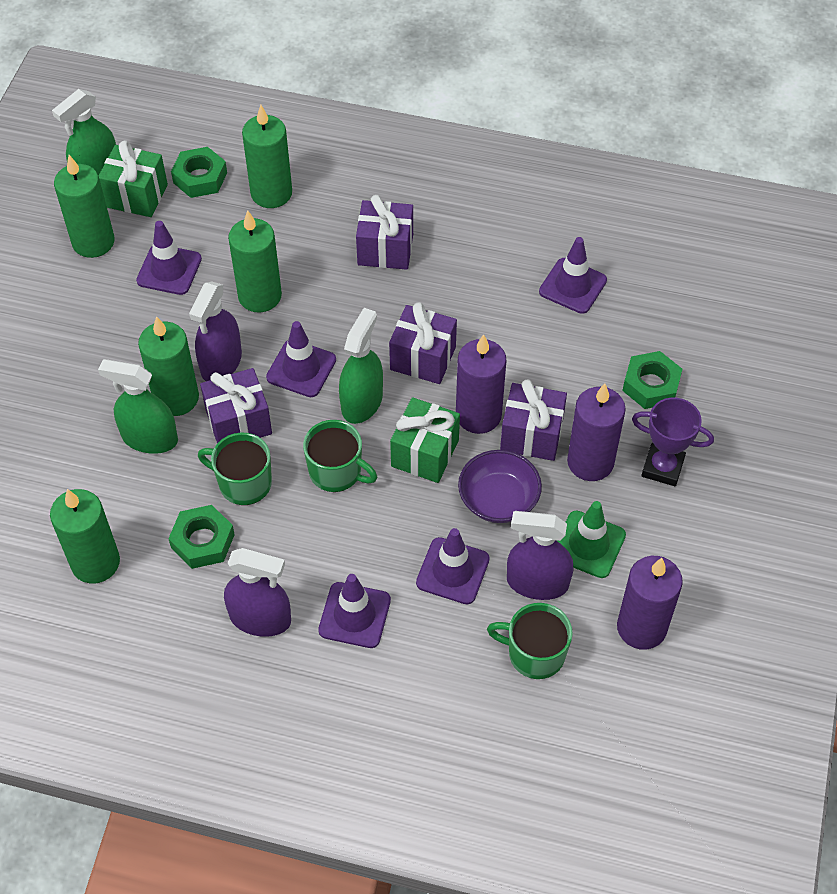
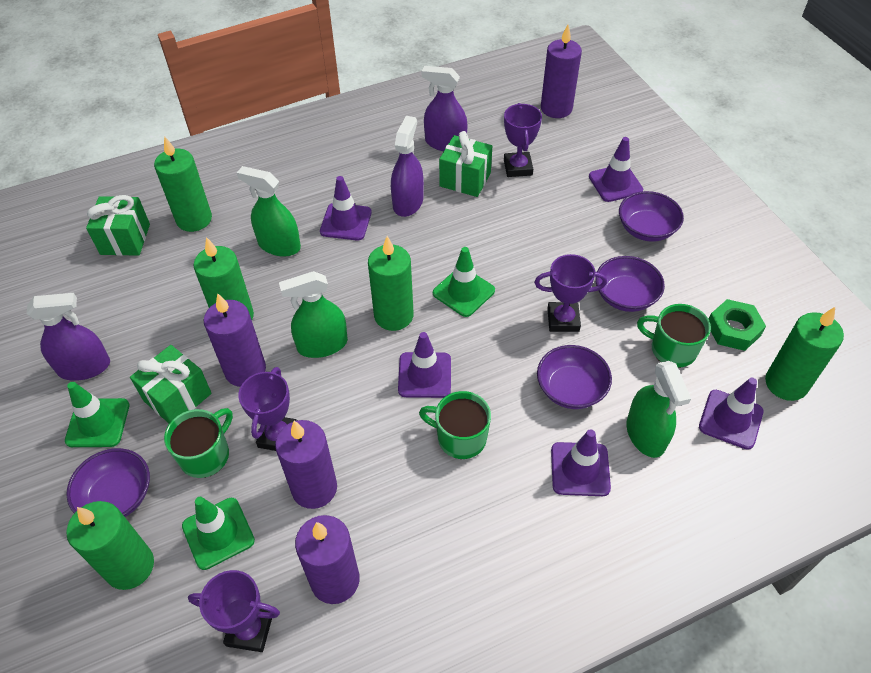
green gift: [99,140,168,217] [390,397,460,483] = 2 -> [86,195,150,256] [130,345,212,424] [439,131,492,197] = 3
green nut: [168,505,235,569] [171,147,227,198] [622,351,682,409] = 3 -> [709,299,766,351] = 1
green traffic cone: [558,501,626,578] = 1 -> [65,382,129,447] [182,497,255,570] [433,247,495,317] = 3
purple bowl: [458,450,542,523] = 1 -> [66,448,150,517] [537,345,612,409] [595,256,665,312] [619,191,684,242] = 4
purple candle: [456,334,507,434] [567,384,626,481] [617,556,683,650] = 3 -> [204,293,266,387] [275,420,337,509] [295,515,360,604] [541,25,582,118] = 4
purple gift: [200,368,272,443] [356,195,413,270] [389,302,457,384] [500,379,567,461] = 4 -> none = 0
purple trophy: [632,398,714,486] = 1 -> [188,570,280,652] [238,367,298,451] [504,103,542,177] [534,254,607,332] = 4

